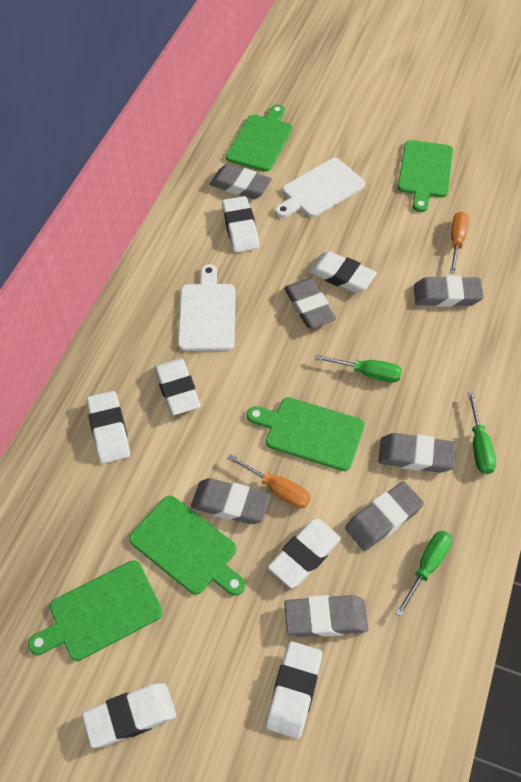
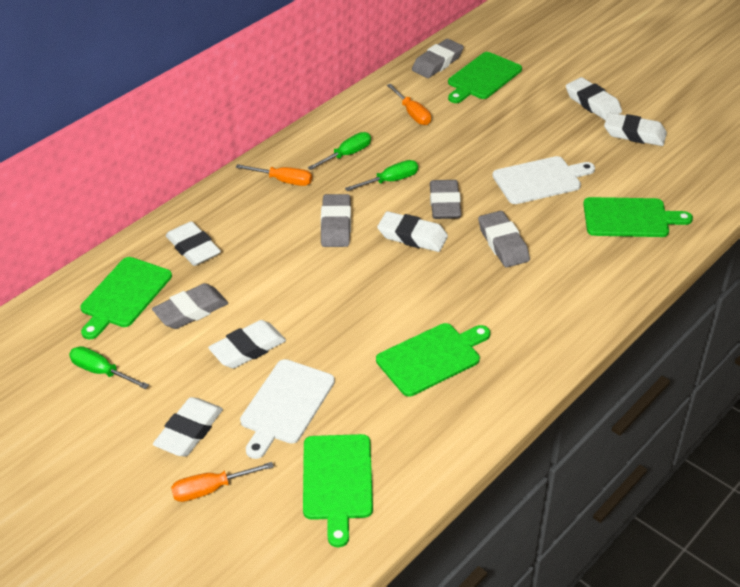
grey eraser: [191,478,271,524] [209,164,272,199] [284,278,336,328] [284,595,368,637] [345,481,424,551] [378,433,456,473] [414,276,484,307] = 7 -> [152,283,228,329] [321,194,351,247] [412,39,464,78] [430,180,462,219] [478,211,530,267] = 5
orange screwdriver: [227,454,311,508] [450,211,469,274] = 2 -> [171,462,274,502] [236,164,312,186] [387,84,431,125] = 3
white eraser: [82,683,176,748] [87,391,130,464] [154,358,201,415] [222,196,259,253] [266,641,322,739] [268,519,342,588] [308,251,377,293] = 7 -> [153,397,223,456] [166,221,221,266] [208,320,286,369] [377,211,448,252] [566,77,622,120] [604,113,667,146] = 6

